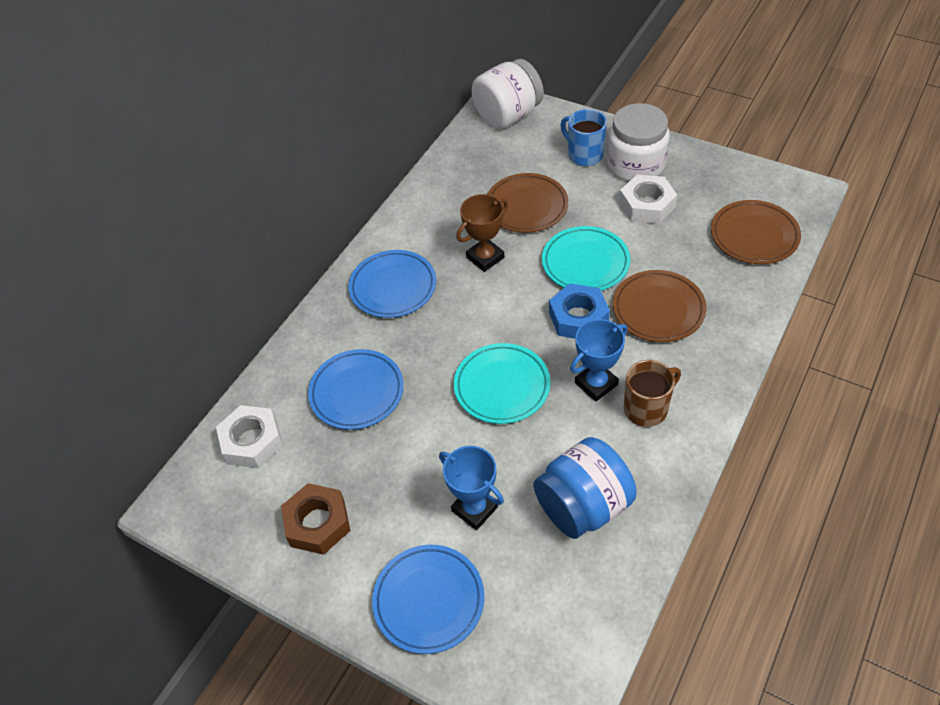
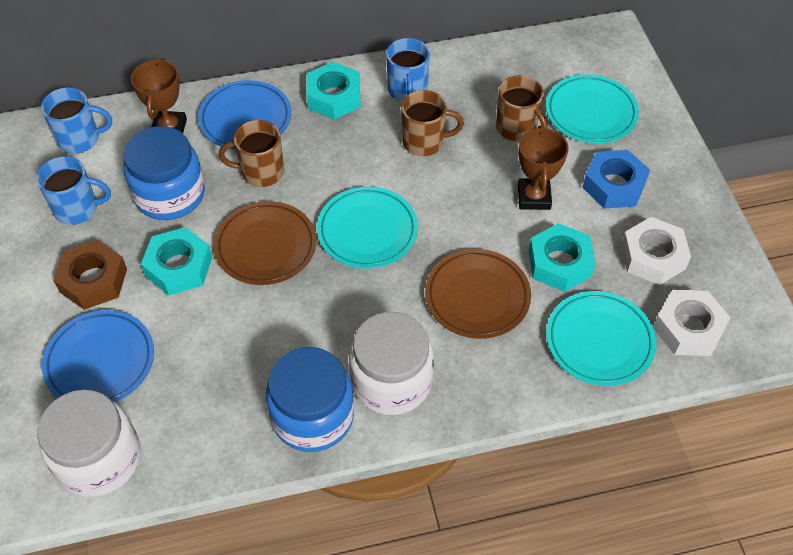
blue jar: [534,437,636,539] = 1 -> [123,126,205,220] [266,347,354,452] = 2
blue mug: [560,109,607,166] = 1 -> [36,156,111,225] [41,87,112,154] [386,38,430,102] = 3
blue plate: [308,349,404,430] [348,250,436,318] [372,545,484,654] = 3 -> [42,310,154,402] [198,80,292,150] = 2
blue trophy: [439,446,504,530] [570,319,628,401] = 2 -> none = 0
brown mug: [624,360,681,427] = 1 -> [219,120,284,187] [401,90,464,156] [496,75,548,141] = 3
brown plate: [487,173,568,233] [613,270,706,342] [711,200,801,264] = 3 -> [214,201,316,285] [425,249,531,339] = 2
brown trophy: [456,194,508,272] = 1 -> [131,58,187,133] [518,126,569,210] = 2
turquoise nut: none = 0 -> [141,227,212,295] [307,62,361,120] [529,223,595,292] = 3
turquoise plate: [454,343,551,424] [542,226,630,291] = 2 -> [317,187,418,269] [546,74,639,143] [546,291,656,386] = 3

